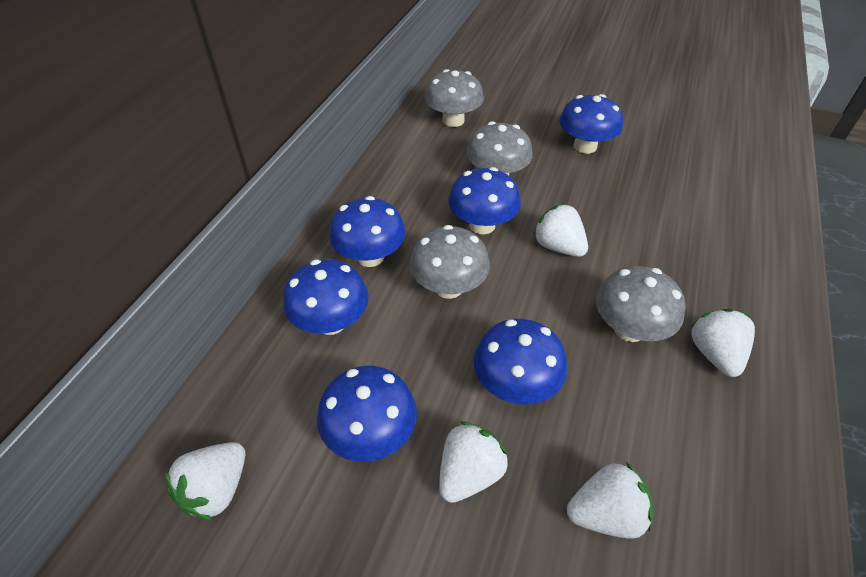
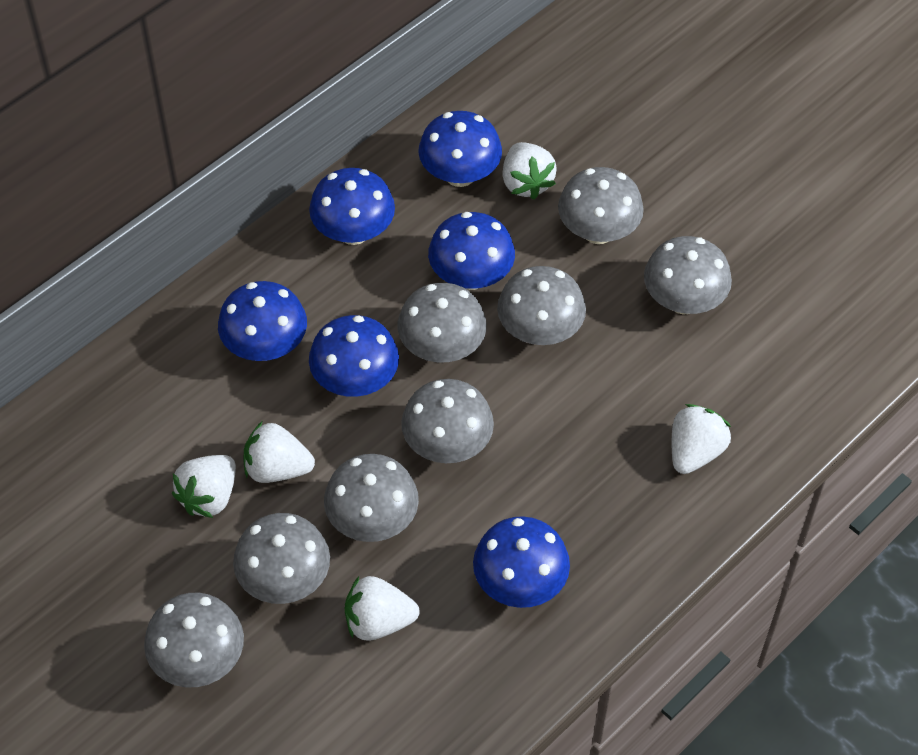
grey mushroom: [409,225,490,299] [425,69,484,127] [466,121,533,175] [596,266,685,342] = 4 -> [144,593,244,687] [233,513,330,604] [324,454,419,542] [398,283,487,362] [401,379,494,463] [497,266,586,345] [558,167,644,244] [644,236,732,315] = 8

